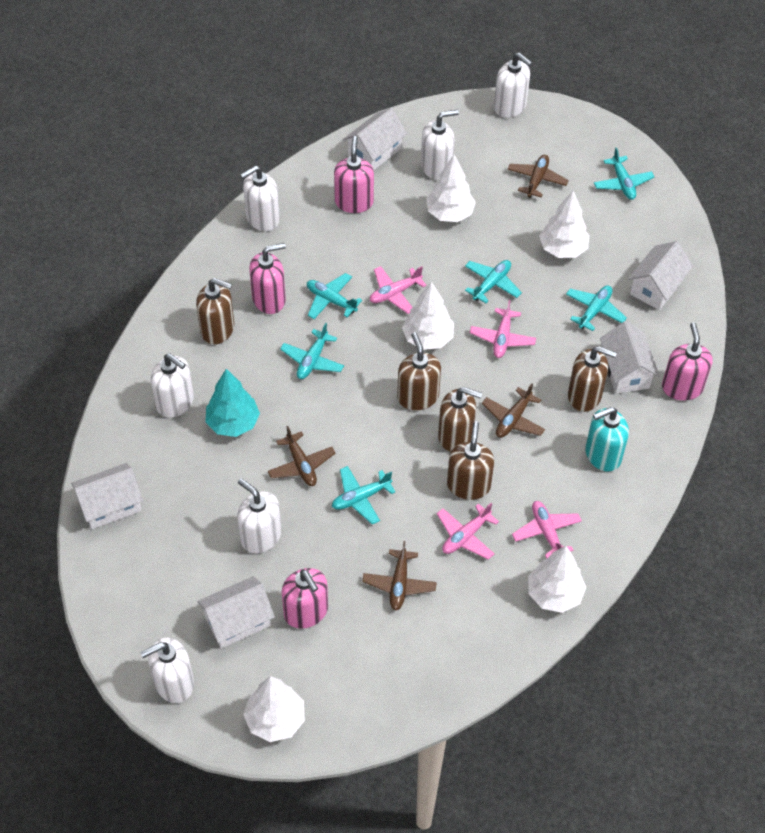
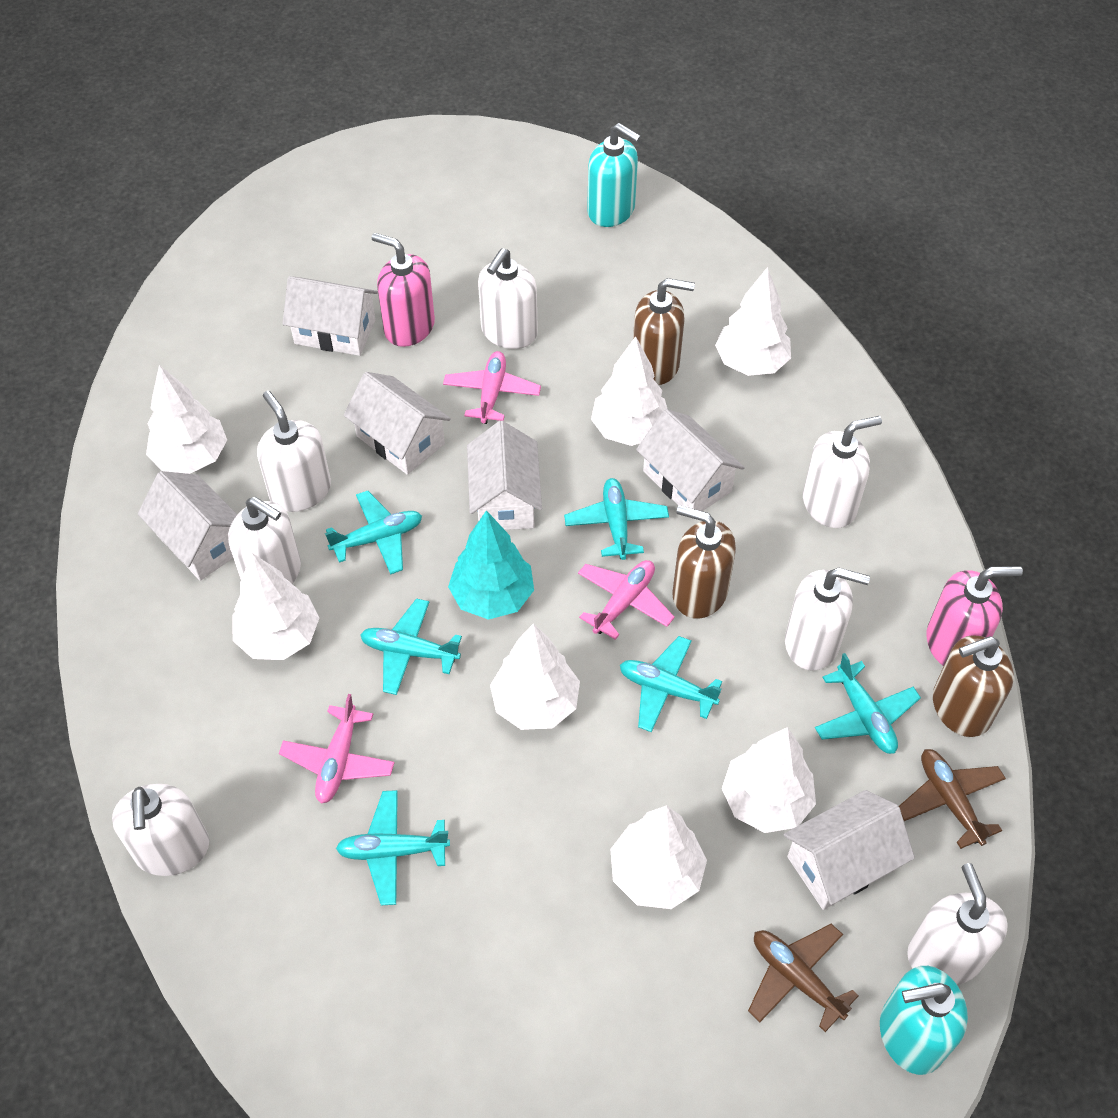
brown plane: [268,426,336,486] [362,541,437,611] [482,383,545,438] [508,155,569,198] = 4 -> [748,924,859,1032] [898,749,1006,849] = 2
brown soap dispenser: [196,278,234,344] [397,332,441,410] [438,387,482,452] [447,421,494,500] [568,346,617,412] = 5 -> [633,278,695,385] [672,505,736,619] [933,635,1014,737] = 3
pink plane: [370,266,427,314] [437,503,499,560] [470,300,536,358] [512,501,582,559] = 4 -> [279,694,395,804] [443,351,541,424] [578,560,675,640] = 3
pink soap dispenser: [249,243,286,314] [282,568,328,629] [334,136,374,213] [662,322,713,401] = 4 -> [372,233,435,347] [927,566,1023,666] = 2
turquoise soap dispenser: [585,407,629,471] = 1 -> [587,123,641,227] [880,966,968,1075] = 2
white house: [71,463,143,529] [197,576,275,648] [343,108,407,170] [600,321,660,394] [628,241,693,310] = 5 -> [138,471,237,581] [283,276,378,356] [344,372,451,475] [467,421,542,530] [636,409,745,511] [784,790,915,910] = 6
white soap dispenser: [140,637,194,703] [151,353,194,418] [237,478,282,554] [240,166,280,231] [421,110,459,180] [494,53,532,118] = 6 -> [112,784,209,876] [228,497,301,584] [257,391,331,512] [478,248,538,349] [785,567,870,671] [803,416,882,528] [907,863,1008,985] = 7
white tree: [243,676,305,742] [402,281,454,350] [426,154,476,222] [528,546,586,613] [539,191,589,258] = 5 -> [146,365,227,474] [233,553,319,660] [490,623,580,730] [591,336,667,446] [610,805,707,909] [715,267,791,376] [722,727,816,833] = 7

